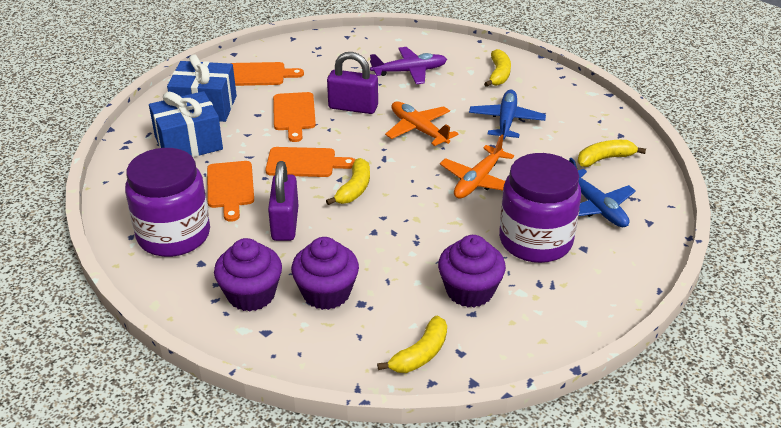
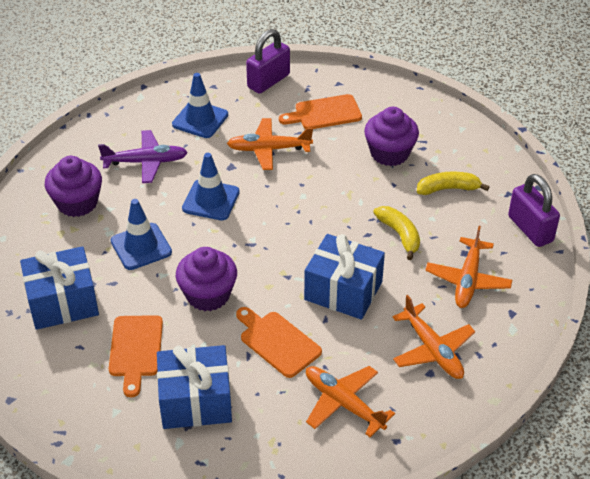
blue gift: [149,91,223,157] [167,54,237,122] = 2 -> [20,246,99,330] [157,345,232,429] [304,234,385,320] = 3
blue plane: [469,89,546,140] [569,158,636,227] = 2 -> none = 0
blue traffic cone: none = 0 -> [111,199,172,270] [172,73,228,138] [182,153,240,220] = 3
orange cutting board: [207,161,254,222] [230,62,304,86] [265,147,355,177] [273,92,316,142] = 4 -> [109,315,163,397] [236,307,322,378] [279,94,362,129] = 3
orange plane: [385,101,458,146] [440,135,514,199] = 2 -> [227,118,313,170] [306,366,395,437] [392,295,475,379] [425,226,512,308] = 4
purple jar: [125,148,210,257] [499,153,581,263] = 2 -> none = 0
yellow banana: [326,158,370,205] [377,316,447,373] [484,49,511,87] [577,140,646,167] = 4 -> [373,206,420,260] [417,171,489,195] = 2

